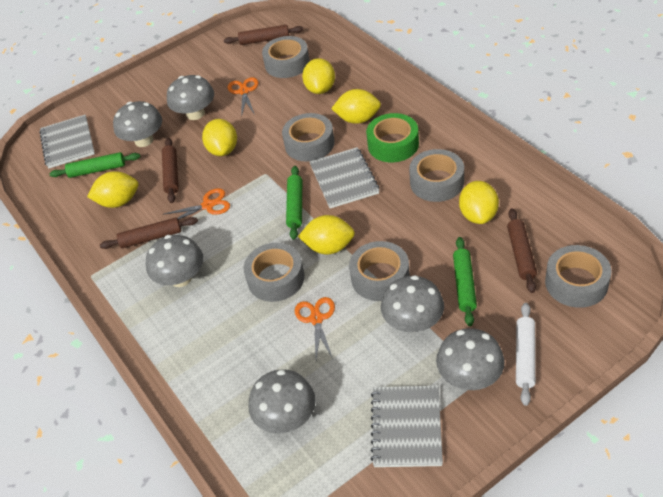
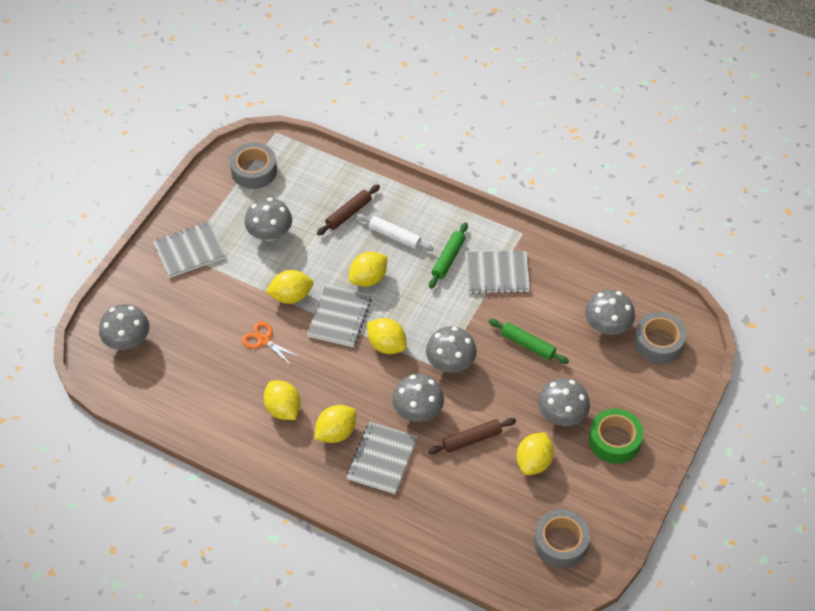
brown rolling pin: [100,217,198,249] [162,138,179,203] [224,25,303,45] [507,208,537,293] = 4 -> [317,184,380,236] [428,418,516,454] = 2
green rolling pin: [49,152,140,178] [286,166,302,240] [453,237,477,326] = 3 -> [429,222,468,289] [489,319,569,364] = 2
grey notebook: [39,115,95,168] [310,147,380,209] [371,385,443,467] = 3 -> [153,221,226,278] [307,285,372,347] [347,422,418,494] [466,251,530,294] = 4
grey tape: [244,243,305,302] [262,36,310,78] [282,113,335,162] [349,241,410,301] [409,149,464,202] [545,245,612,308] = 6 -> [230,143,277,189] [534,509,590,568] [634,312,687,364] = 3
orange scissors: [164,188,230,220] [228,77,258,117] [295,297,335,359] = 3 -> [242,321,301,365] = 1

